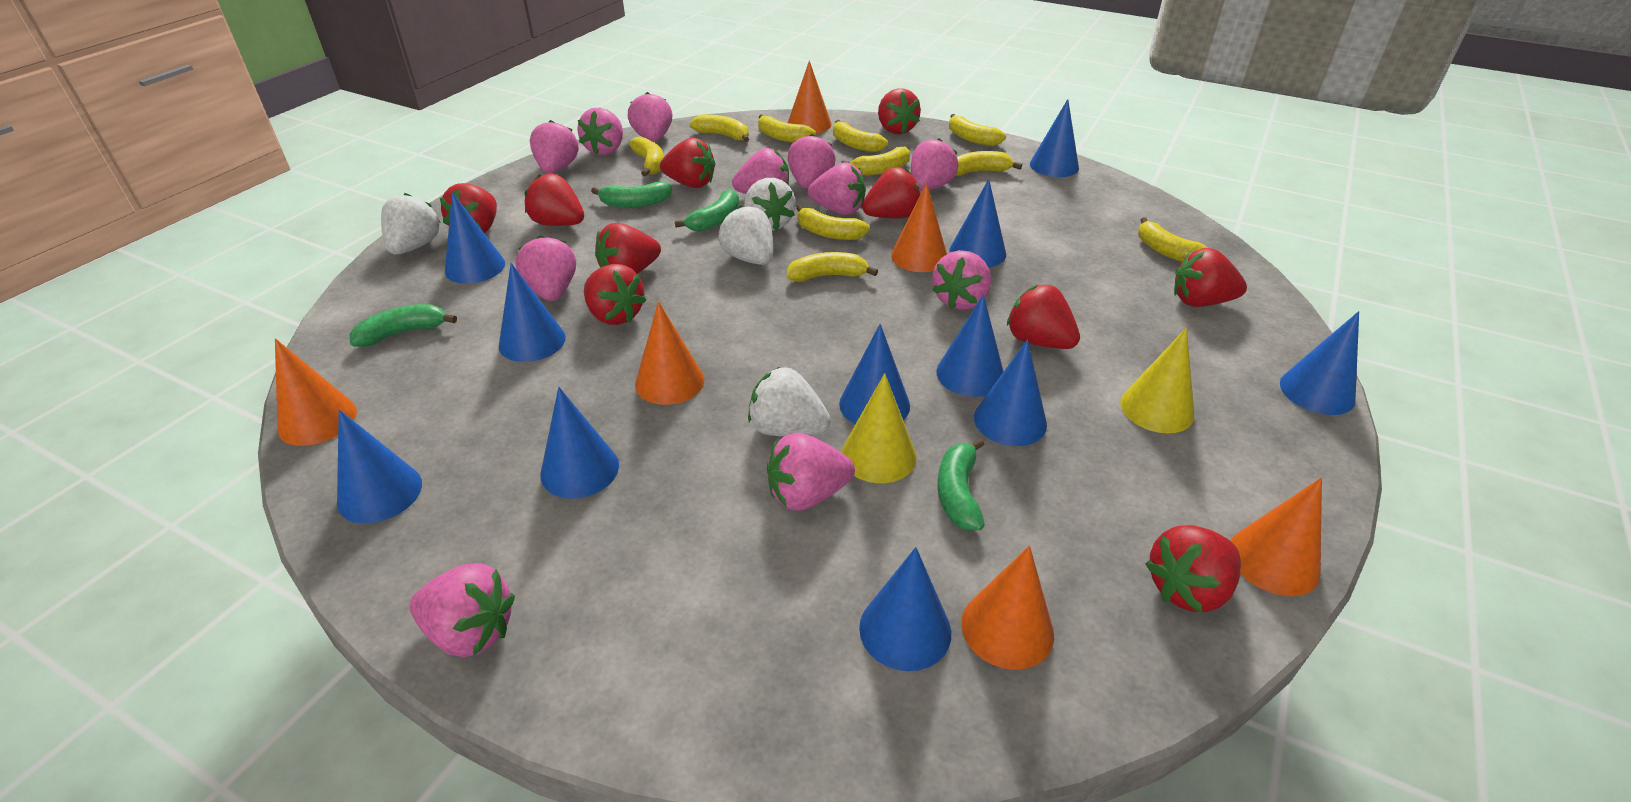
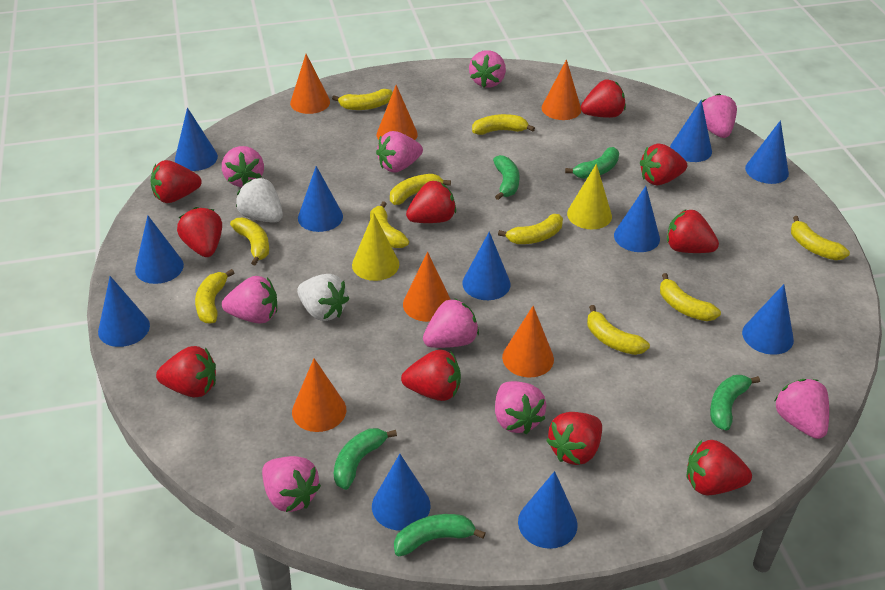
green banana: [350,304,457,347] [591,182,672,208] [675,189,739,232] [938,438,985,530] = 4 -> [334,428,397,490] [394,514,485,556] [493,155,520,200] [565,147,619,179] [710,375,760,431] = 5
pink strawberry: [410,563,515,657] [515,235,576,301] [530,120,579,174] [577,107,623,155] [628,92,673,142] [732,148,789,194] [767,433,855,511] [788,134,836,188] [808,162,866,215] [911,138,959,191] [932,250,991,310] = 11 -> [222,146,264,187] [222,276,277,323] [262,456,321,512] [376,131,423,173] [423,298,479,348] [469,50,506,88] [495,381,546,434] [702,93,737,138] [774,379,829,439] = 9
white strawberry: [381,193,441,255] [719,205,773,265] [744,178,796,231] [748,367,831,436] = 4 -> [236,178,283,223] [297,274,349,321] = 2

